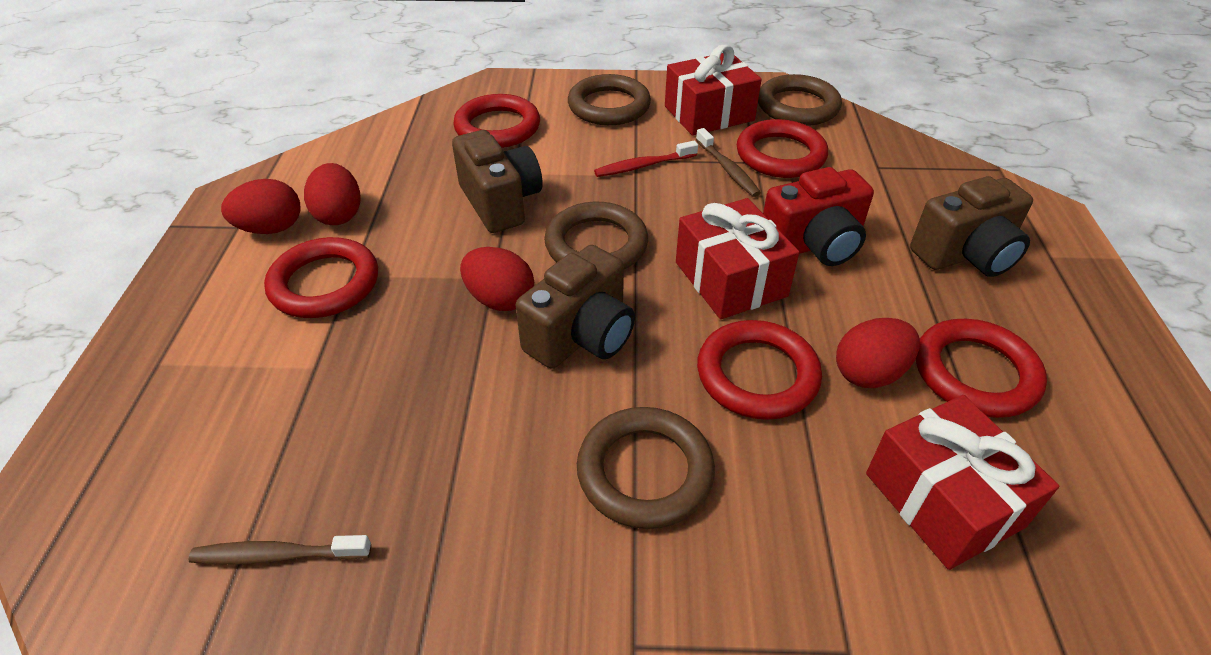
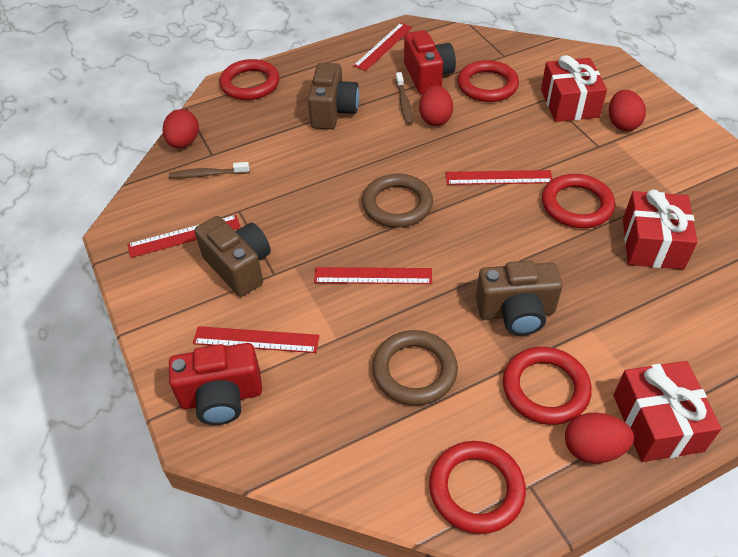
brown ring: [544,202,648,269] [568,74,651,125] [577,407,715,529] [758,74,842,126] = 4 -> [362,174,433,228] [372,330,458,406] = 2
red camera: [763,167,874,266] = 1 -> [169,343,262,425] [404,30,456,95] = 2
red ruler: none = 0 -> [127,215,241,258] [193,326,319,353] [314,267,432,284] [353,23,413,71] [446,170,553,185] = 5
red toothbrush: [594,141,698,177] = 1 -> none = 0

